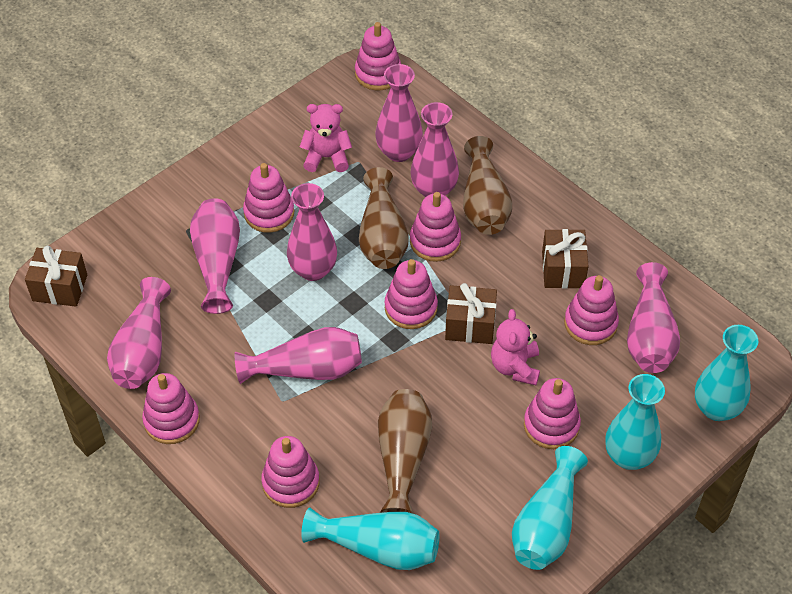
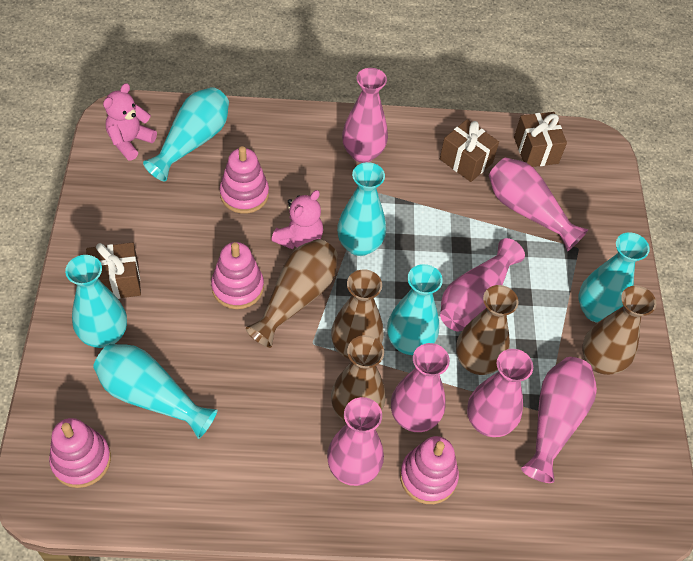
brown vase: [359,167,409,269] [378,389,432,514] [463,136,512,235] = 3 -> [245,239,338,348] [331,269,384,360] [331,335,386,421] [456,285,519,375] [582,286,656,375] = 5
pink stacking toy: [142,373,200,444] [243,163,294,233] [261,436,320,508] [355,22,401,90] [385,259,438,329] [410,192,461,262] [524,378,581,449] [564,275,619,345] = 8 -> [49,418,111,488] [211,242,264,309] [220,146,269,214] [400,436,459,504] = 4
turquoise vase: [301,507,439,570] [512,446,588,570] [605,374,665,470] [695,325,758,421] = 4 -> [65,255,127,348] [93,344,218,439] [143,87,229,181] [337,162,386,256] [387,264,443,355] [578,232,650,323] = 6

